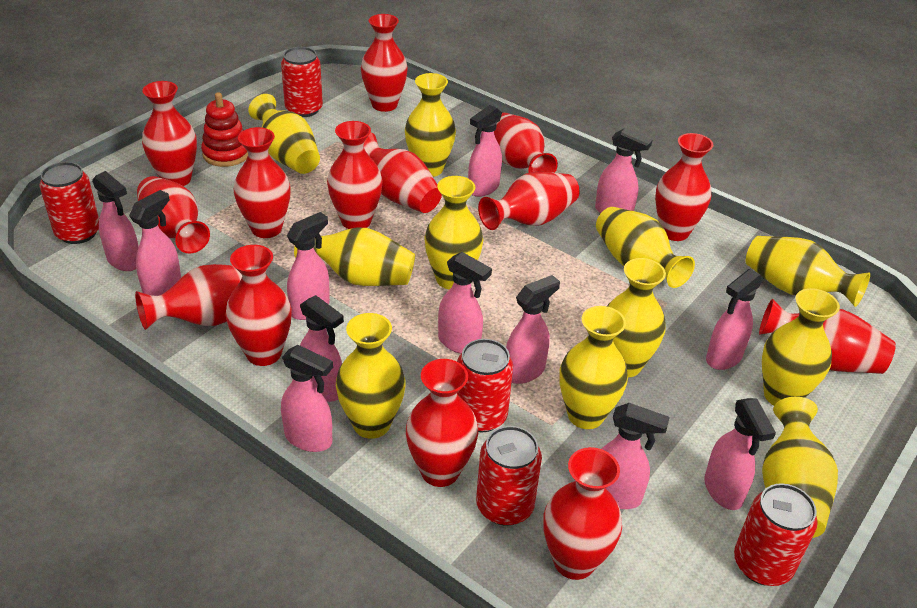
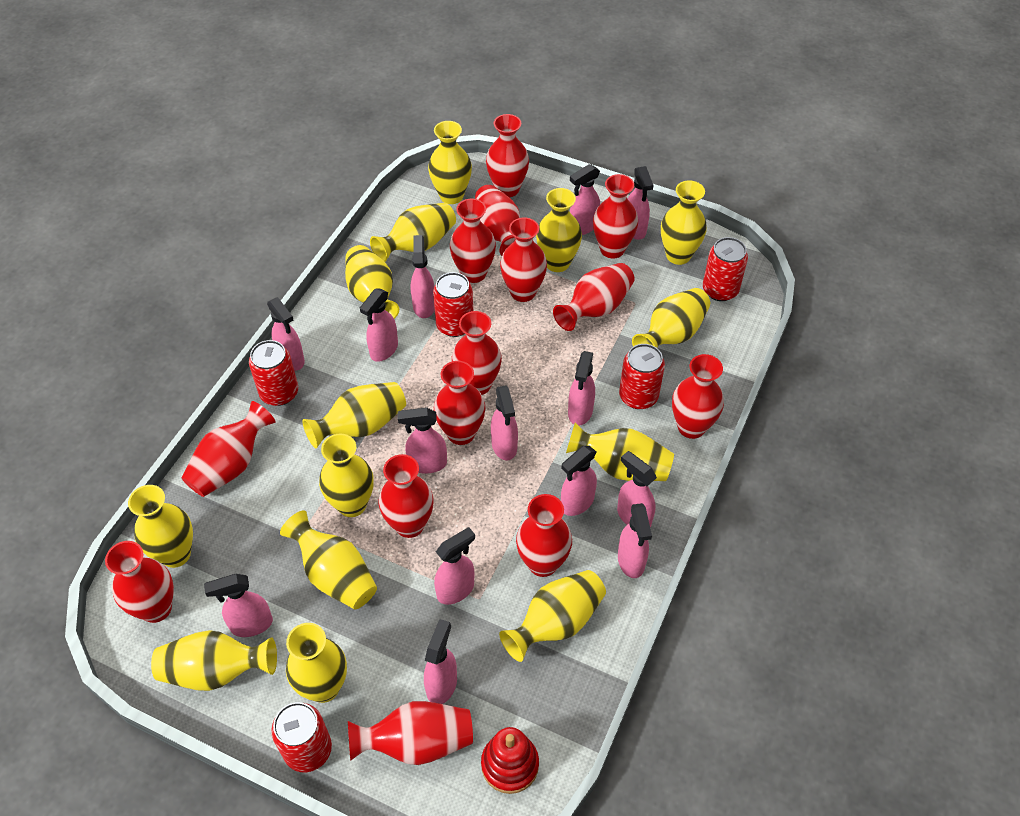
pink spray bottle: [92,171,139,271] [129,190,181,296] [281,345,333,452] [287,212,330,320] [300,295,344,402] [438,252,492,354] [468,105,502,197] [506,275,560,384] [595,128,652,214] [601,403,670,509] [704,398,776,510] [706,269,764,370] = 12 -> [204,574,273,637] [267,297,305,371] [360,289,398,362] [398,407,447,473] [411,235,435,318] [424,619,457,704] [434,527,475,605] [491,385,518,460] [561,446,597,516] [568,351,595,426] [570,164,600,235] [617,451,657,527] [618,503,652,578] [628,166,653,240] = 14
yellow vase: [248,94,320,174] [294,227,415,286] [336,313,406,439] [405,73,456,177] [424,176,483,289] [560,306,628,429] [596,207,695,288] [607,258,666,378] [746,236,870,307] [762,288,840,405] [762,397,838,538] = 11 -> [128,485,193,568] [151,630,277,691] [280,510,377,610] [286,623,347,703] [302,382,406,448] [319,433,374,517] [345,245,399,319] [370,203,456,262] [428,121,472,204] [499,570,606,662] [536,188,582,272] [566,423,674,481] [632,288,710,348] [661,180,707,265] = 14

